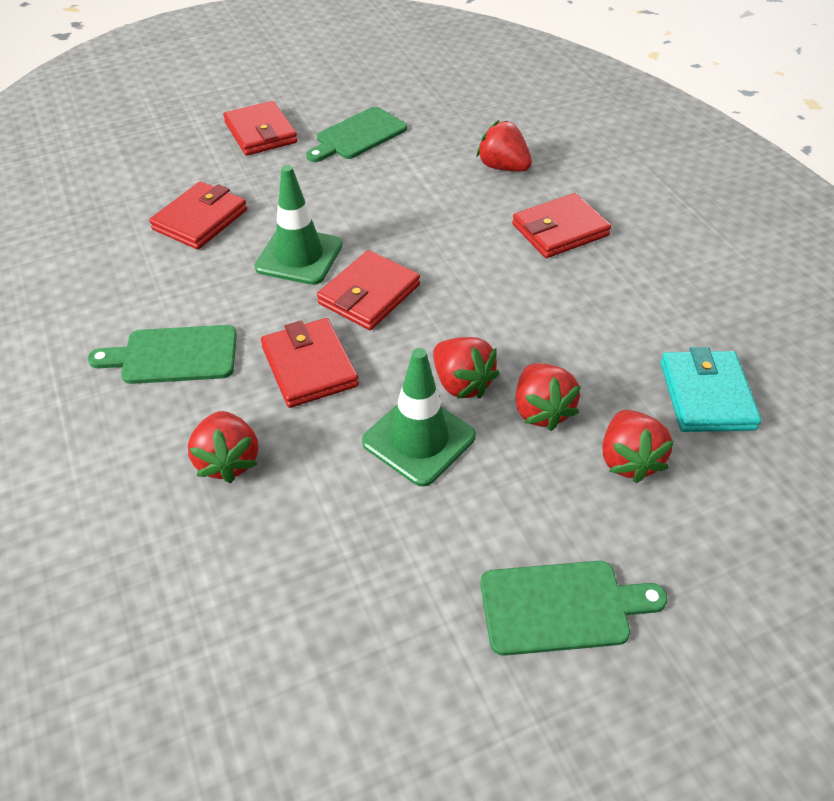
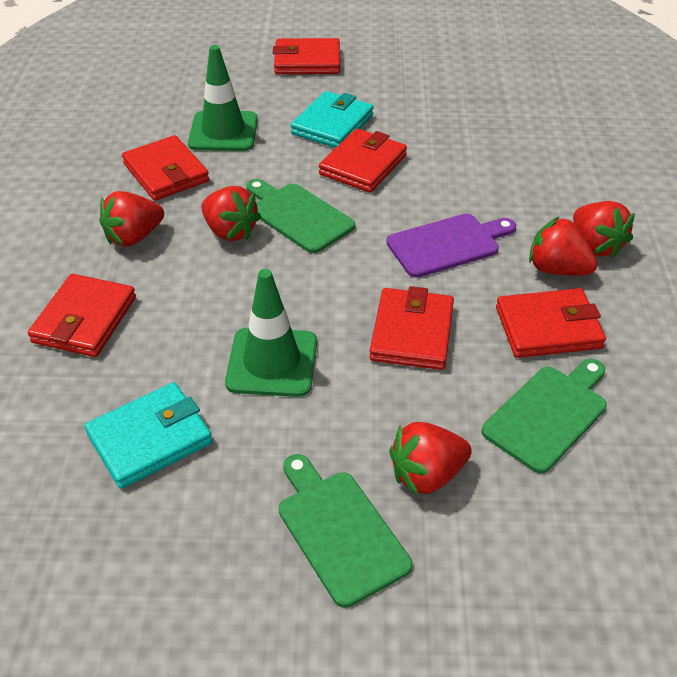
purple cutting board: none = 0 -> [386,214,516,278] = 1
red wallet: [149,181,247,249] [223,101,298,156] [261,318,359,408] [317,250,420,330] [512,193,611,258] = 5 -> [28,274,136,357] [122,135,209,201] [273,38,340,74] [319,129,407,193] [369,286,454,370] [496,288,606,358] = 6
turquoise wallet: [660,347,762,432] = 1 -> [85,382,213,489] [290,91,374,148] = 2

